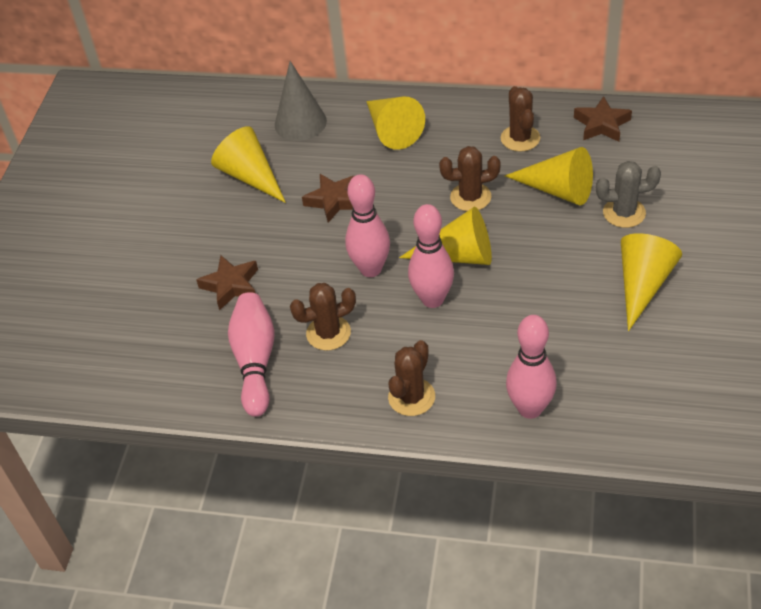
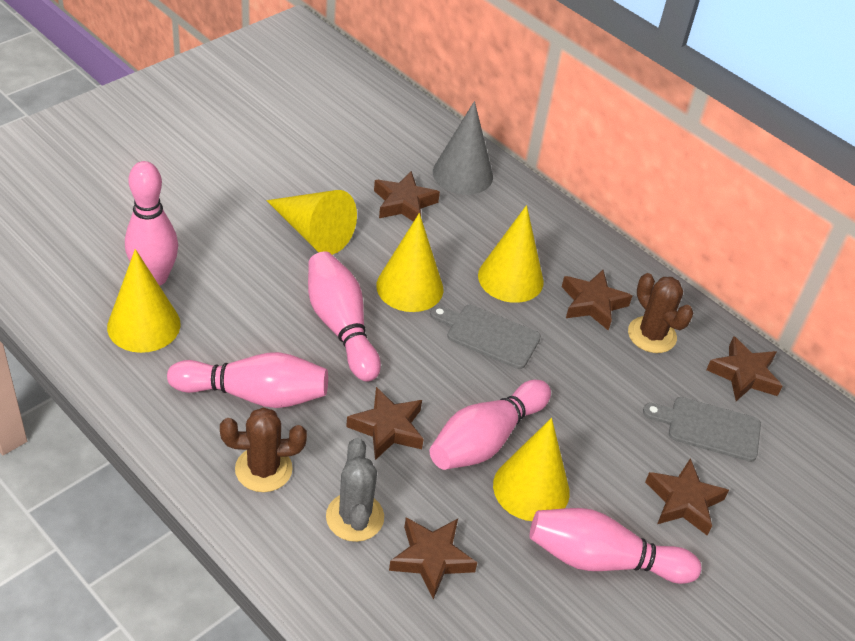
brown cactus: [290,283,356,351] [388,340,435,416] [439,146,501,211] [501,86,540,152] = 4 -> [220,407,307,492] [628,273,694,353] = 2
brown star: [196,255,258,310] [302,174,354,223] [574,96,632,142] = 3 -> [346,387,424,460] [374,171,440,222] [389,517,477,599] [562,270,632,330] [645,458,729,536] [706,336,782,401] = 6
grey cutting board: none = 0 -> [430,305,541,369] [643,397,761,462] = 2
pink bowling pin: [228,292,275,417] [345,174,390,277] [408,204,454,308] [506,315,557,419] = 4 -> [125,161,178,286] [167,352,328,408] [308,251,381,382] [430,380,551,470] [530,508,701,584] = 5

